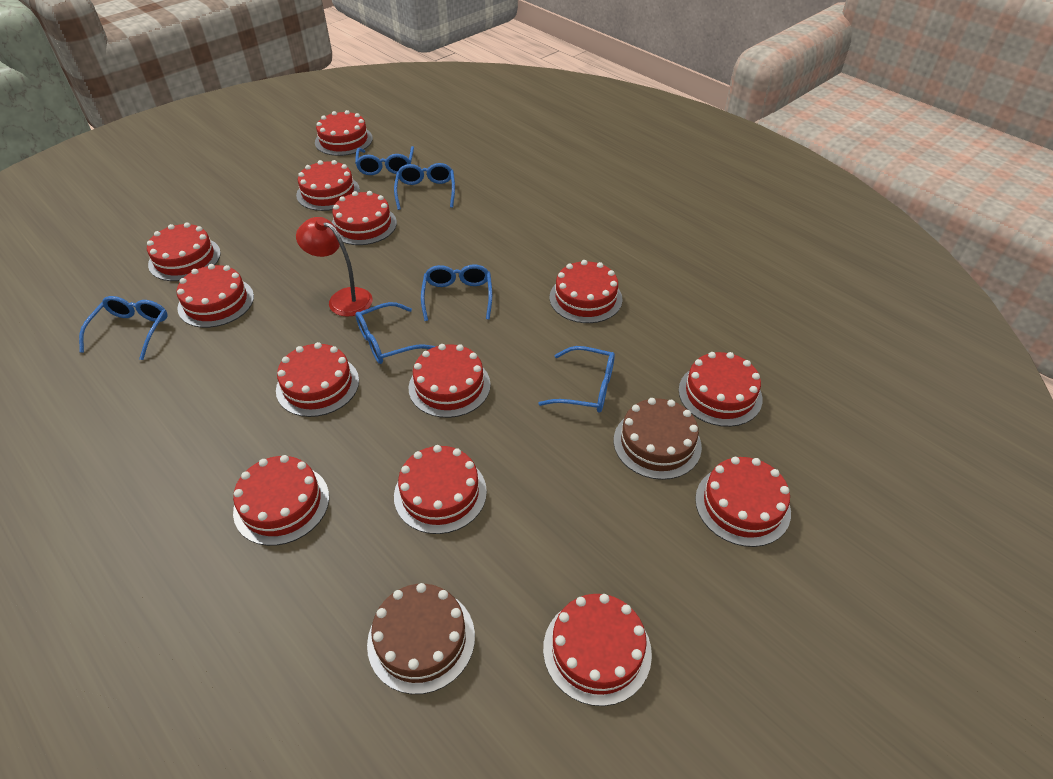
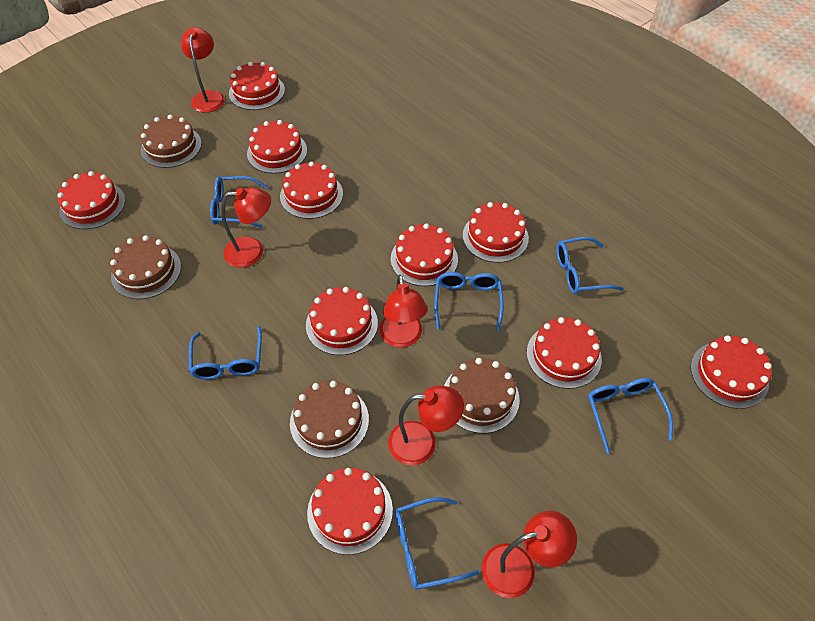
brown cake: [367,583,475,694] [614,398,702,480] = 2 -> [110,235,181,299] [141,115,202,168] [290,381,369,458] [444,358,520,433] = 4
red cake: [147,223,221,281] [177,264,254,328] [233,455,329,546] [276,342,359,417] [296,160,360,211] [315,110,373,156] [332,191,397,245] [394,445,487,534] [409,344,491,418] [543,594,652,706] [550,260,623,323] [678,352,763,427] [695,457,791,547] = 13 -> [57,171,125,229] [229,62,285,110] [247,120,307,173] [280,161,343,219] [306,287,378,355] [307,468,393,555] [391,223,458,286] [463,202,529,263] [527,317,602,389] [691,336,772,409] = 10
red lamp: [296,217,373,317] = 1 -> [181,27,225,113] [221,187,271,268] [379,275,428,348] [388,386,464,465] [482,511,577,598] = 5

